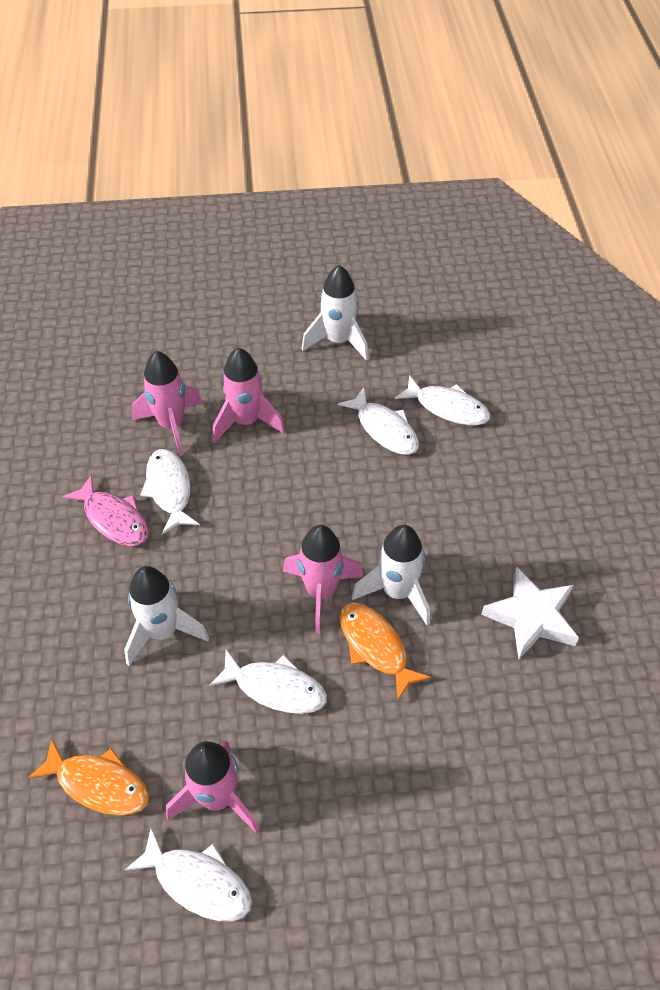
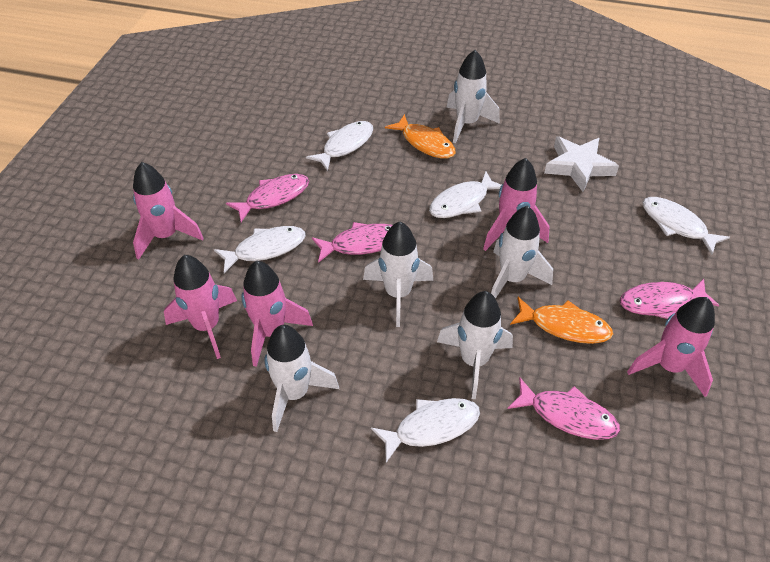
pink fish: [62,475,149,546] = 1 -> [226,174,309,222] [312,222,392,263] [507,378,620,440] [620,279,719,319] = 4
pink rocket: [131,351,202,456] [166,741,259,833] [212,347,285,443] [283,525,363,634] = 4 -> [133,162,204,260] [164,255,237,359] [241,261,313,367] [483,158,549,251] [627,297,715,397] = 5
white rocket: [124,566,209,666] [302,265,369,361] [352,525,430,625] = 3 -> [265,325,339,432] [363,221,433,327] [437,291,513,399] [446,50,500,143] [491,206,553,299] = 5

